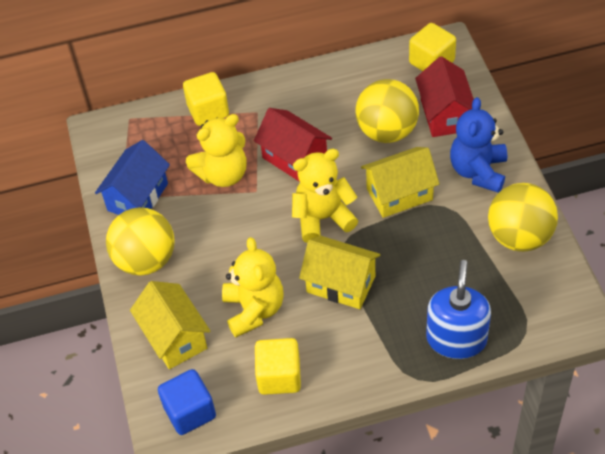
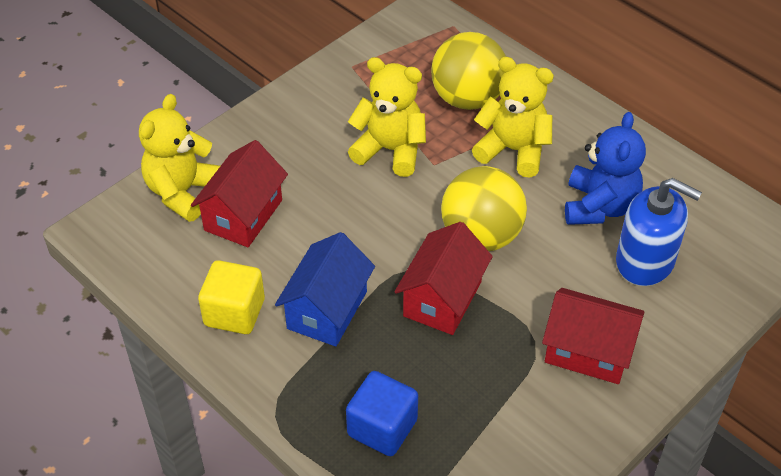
red house: [254,108,332,182] [415,56,474,137] = 2 -> [191,140,288,247] [394,222,493,335] [542,288,645,384] = 3
yellow ball: [106,207,175,276] [355,79,419,143] [488,183,558,252] = 3 -> [431,32,506,110] [441,166,527,251] = 2
yellow cube: [183,72,229,126] [255,338,301,395] [409,23,456,71] = 3 -> [198,260,265,334] = 1
yellow house: [130,281,210,369] [299,236,380,309] [361,147,439,218] = 3 -> none = 0

